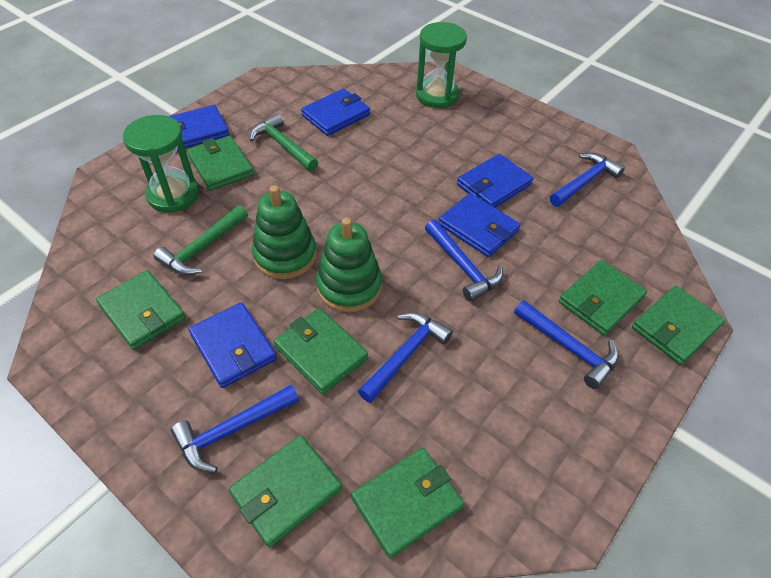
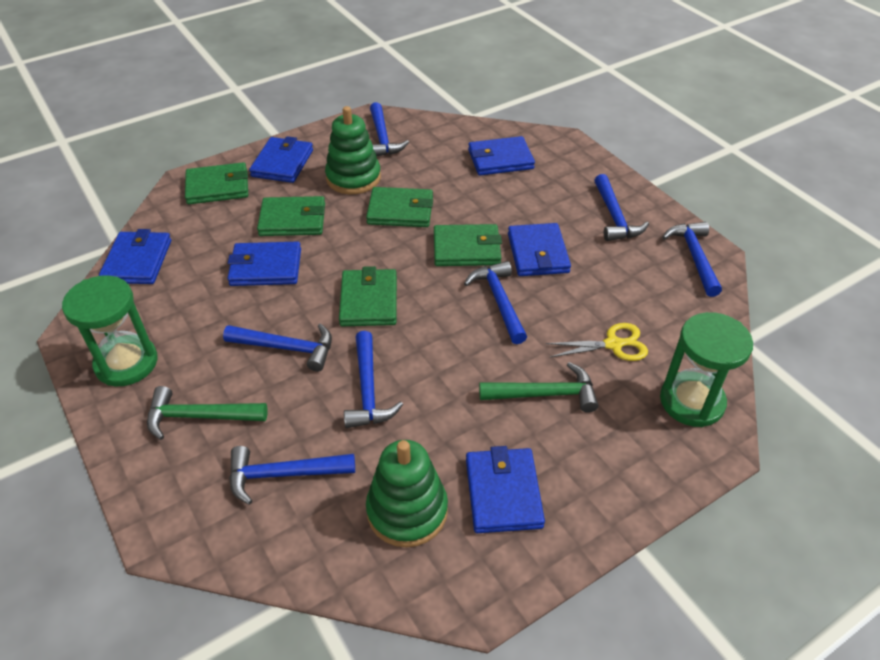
blue hammer: [171,385,299,472] [358,312,453,403] [425,220,503,302] [514,300,619,389] [550,153,625,207] = 5 -> [223,323,332,372] [229,446,355,505] [344,331,403,428] [370,102,409,156] [464,261,527,344] [594,174,649,241] [662,222,722,297] = 7
blue wallet: [169,105,229,150] [188,302,277,388] [301,88,370,136] [438,193,520,257] [457,154,533,207] = 5 -> [99,229,171,284] [227,242,301,286] [249,136,313,183] [466,446,545,533] [468,136,535,175] [508,223,571,276] = 6
green wallet: [96,270,186,350] [187,136,254,191] [229,435,342,548] [274,308,368,394] [351,448,464,558] [559,260,647,335] [632,286,725,365] = 7 -> [185,162,248,204] [257,196,325,236] [339,266,397,326] [366,187,433,227] [434,224,502,266] = 5
yellow scissors: none = 0 -> [546,323,648,361] = 1

